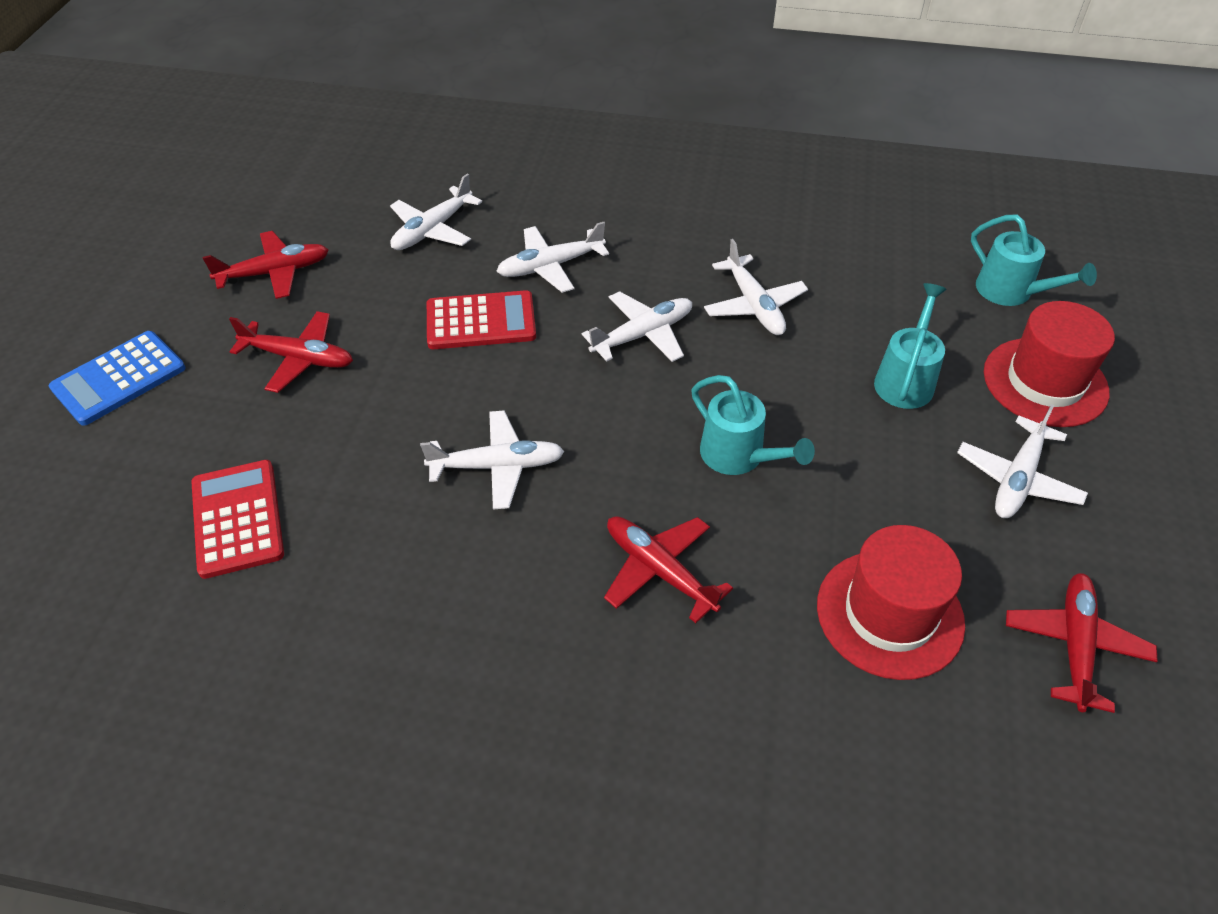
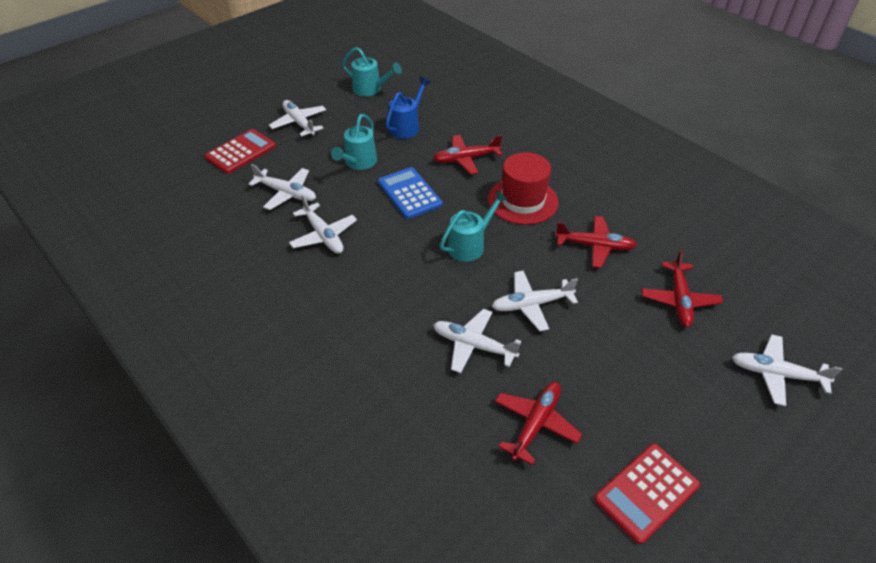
blue watering can: none = 0 -> [386,77,431,139] = 1
red hat: [817,525,965,680] [984,301,1115,427] = 2 -> [488,152,559,225] = 1

